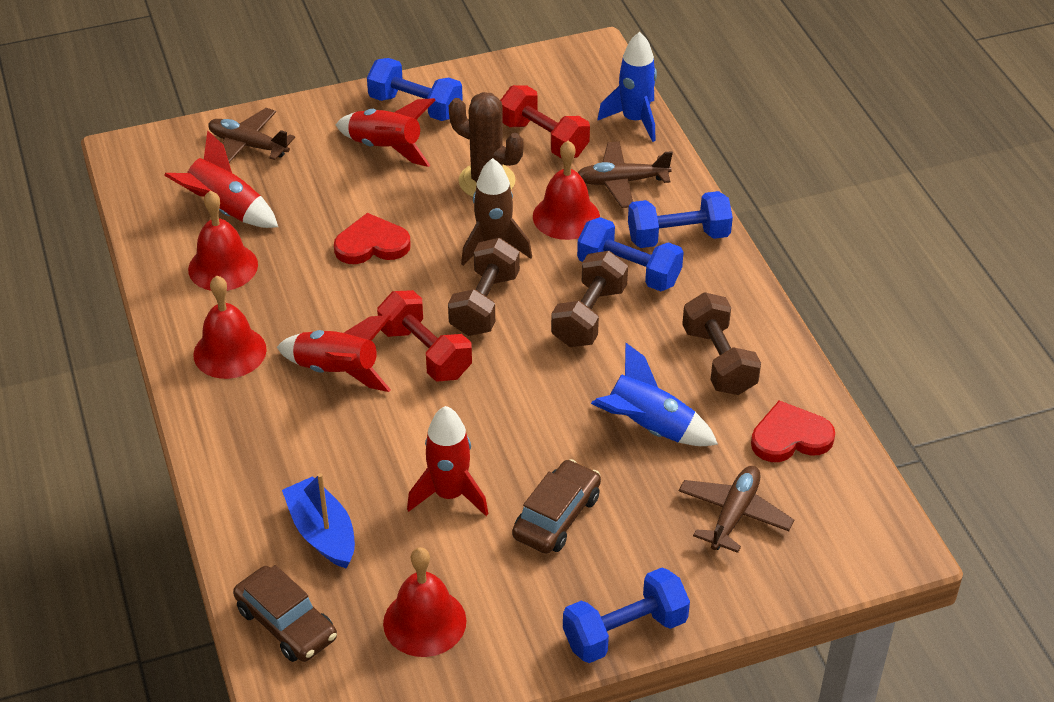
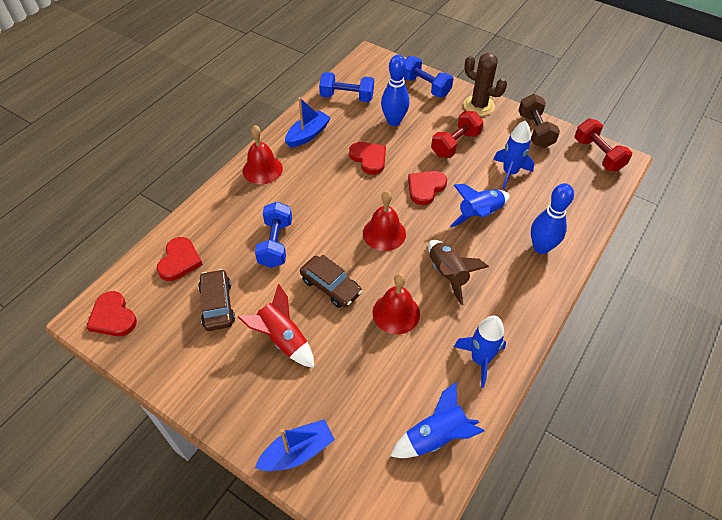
blue boat: [282,473,355,568] = 1 -> [255,419,335,471] [285,97,331,148] = 2
blue bowling pin: none = 0 -> [381,55,409,126] [531,183,574,254] = 2
blue dumbbell: [367,58,463,121] [563,568,690,663] [577,217,684,291] [628,191,733,248] = 4 -> [255,201,292,268] [319,72,374,102] [403,56,453,97] = 3
blue rocket: [591,343,718,446] [598,32,657,142] = 2 -> [390,382,484,458] [450,184,510,228] [454,316,506,387] [493,120,534,189] = 4
brown dumbbell: [448,238,520,336] [551,251,628,347] [682,292,761,395] = 3 -> [518,94,560,148] = 1
brown plane: [208,108,295,163] [578,142,673,208] [679,466,794,553] = 3 -> none = 0
red bell: [188,191,258,291] [193,276,267,379] [383,547,466,657] [533,141,600,240] = 4 -> [243,125,283,184] [363,191,406,251] [373,273,420,334] = 3
red heart: [334,213,411,264] [751,400,835,462] = 2 -> [86,291,137,336] [157,237,203,281] [349,142,386,175] [408,171,447,205] = 4
red rocket: [164,130,278,228] [277,315,391,392] [336,98,435,167] [407,406,488,516] = 4 -> [238,284,314,368] = 1

